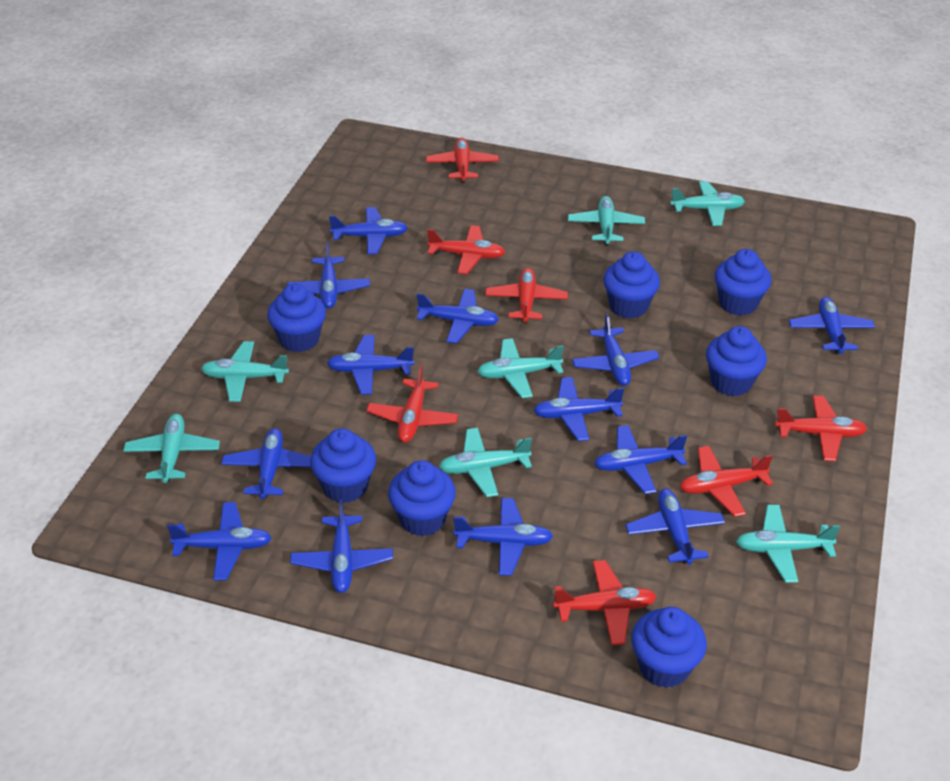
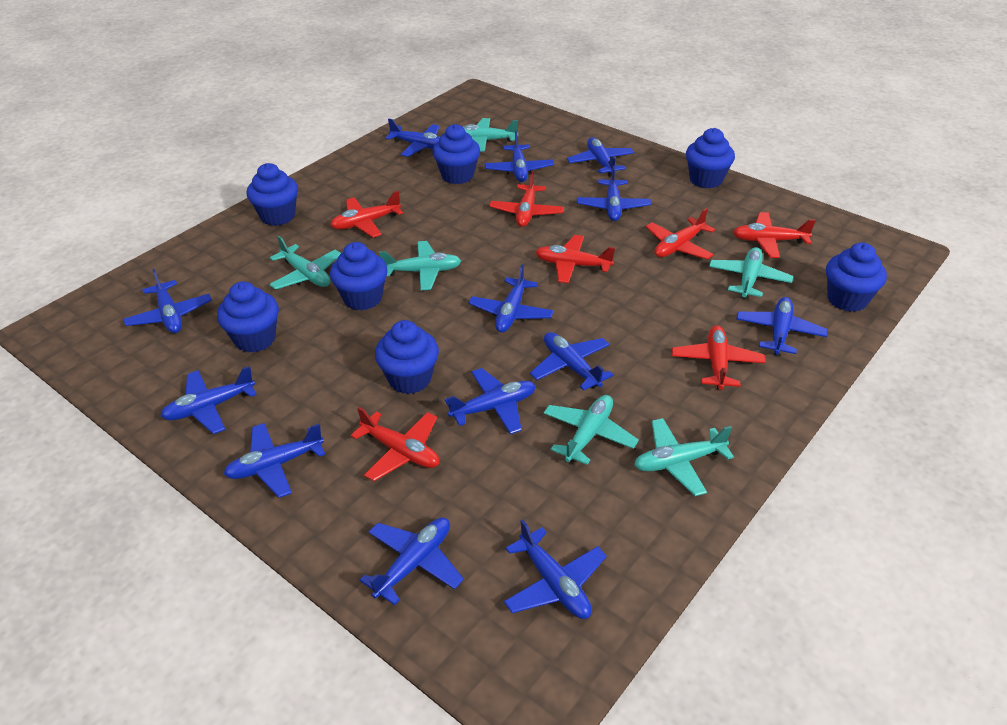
turquoise plane: [123,414,220,483] [201,341,289,402] [439,428,532,497] [477,338,564,398] [568,196,645,245] [670,181,745,226] [736,505,840,583] = 7 -> [269,235,341,290] [379,241,461,290] [463,118,518,152] [543,395,639,465] [634,418,734,496] [709,247,793,299] = 6

